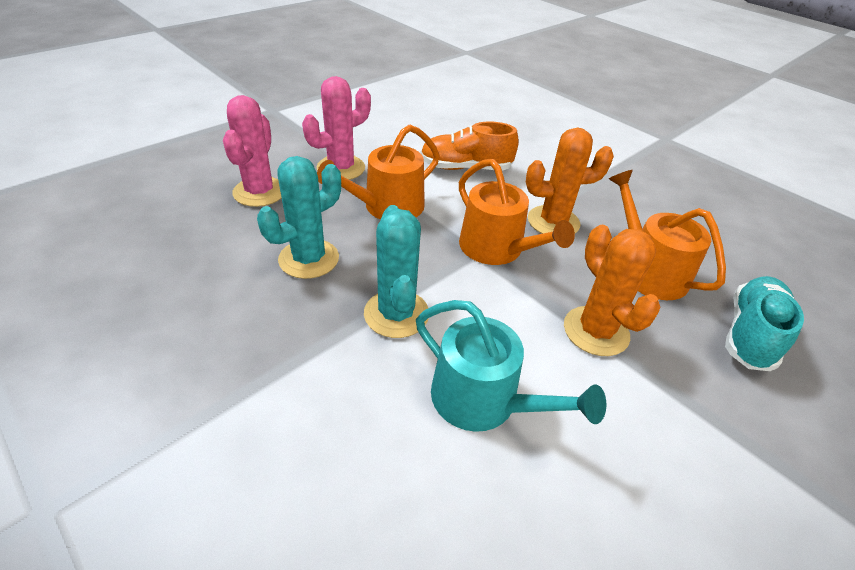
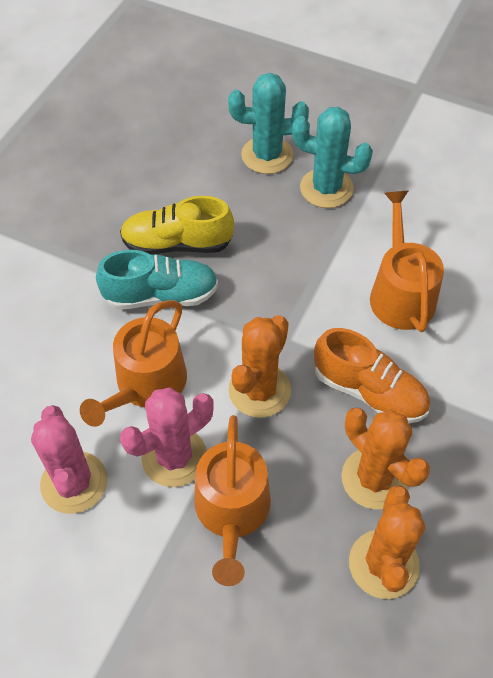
orange cactus: [526,128,614,234] [564,225,661,356] = 2 -> [228,315,291,418] [341,408,430,509] [349,485,425,599] = 3
turquoise watering can: [416,300,606,432] = 1 -> none = 0
yellow shoe: none = 0 -> [120,196,234,255] = 1

